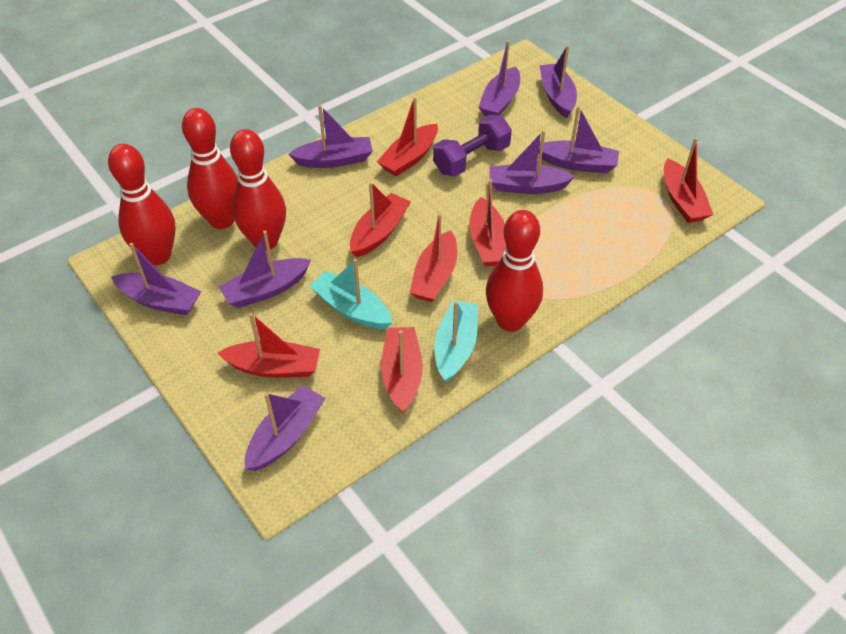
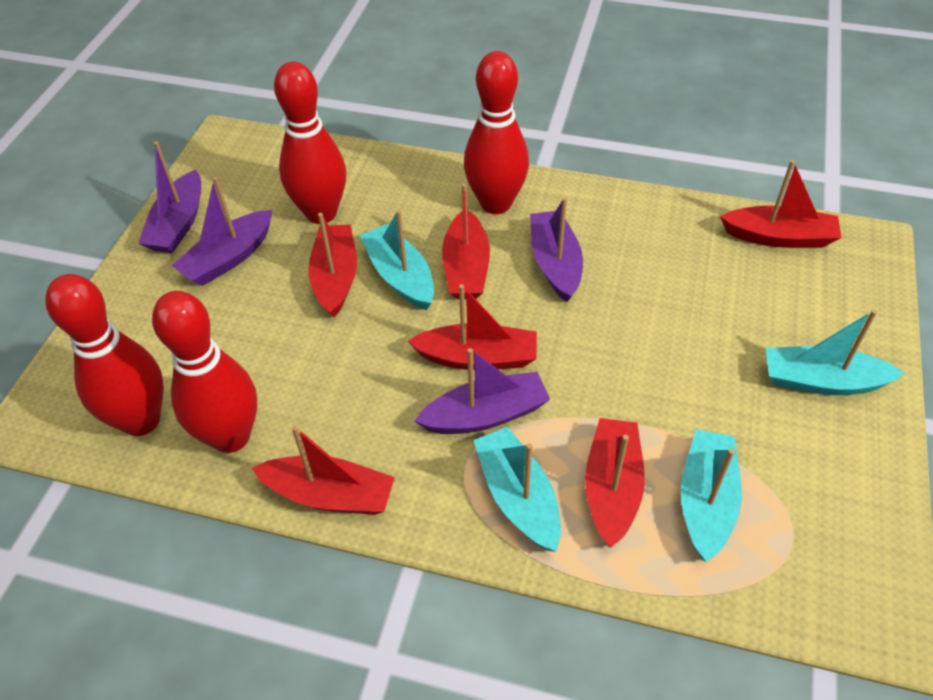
purple boat: [111,243,202,315] [219,230,311,308] [245,385,325,471] [288,105,373,168] [478,40,520,116] [489,130,575,194] [538,106,619,173] [540,45,577,118] = 8 -> [138,141,201,253] [172,177,272,286] [414,348,550,434] [530,197,583,302] = 4
purple dumbbell: [433,115,512,176] = 1 -> none = 0
red boat: [218,313,320,378] [350,182,411,257] [377,97,438,177] [381,327,423,413] [410,213,457,302] [469,179,506,267] [664,138,713,223] = 7 -> [252,426,395,515] [308,213,357,318] [408,284,537,370] [442,184,490,299] [585,418,645,548] [720,160,842,248] = 6
turquoise boat: [309,259,393,329] [434,300,478,383] = 2 -> [360,210,434,310] [473,427,561,552] [681,430,742,562] [766,309,905,395] = 4

